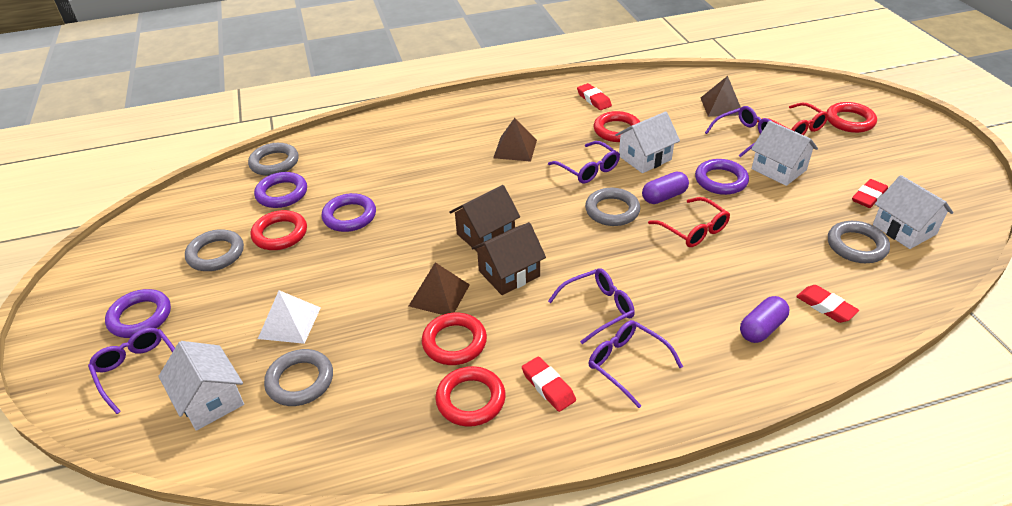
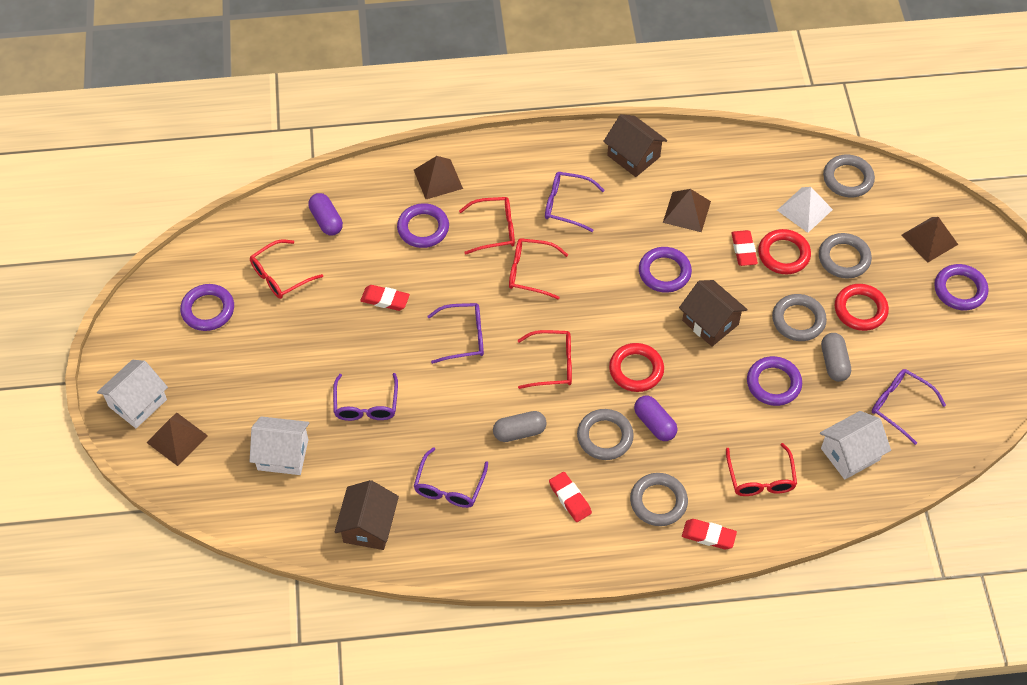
brown house: [449,185,520,251] [472,222,546,295] = 2 -> [335,480,399,550] [603,114,667,177] [679,280,748,347] = 3
brown pyramid: [409,262,470,315] [493,118,537,162] [701,76,741,117] = 3 -> [146,413,208,466] [414,156,463,199] [663,189,711,232] [902,217,958,263] = 4
grey capsule: none = 0 -> [493,411,547,442] [821,333,851,382] = 2
purple ring: [105,289,171,338] [254,172,307,208] [321,193,376,232] [695,159,749,195] = 4 -> [180,284,234,331] [397,203,449,248] [639,247,692,293] [747,356,802,406] [934,264,989,310] = 5
red glasses: [648,197,730,247] [757,103,829,135] = 2 -> [250,239,323,299] [459,197,515,255] [509,238,568,300] [518,330,572,389] [726,443,797,496] = 5
red ring: [250,210,307,250] [422,313,487,365] [435,366,506,427] [593,111,640,142] [827,102,877,133] = 5 -> [609,343,664,392] [758,229,811,274] [835,284,889,331] = 3
white house: [158,341,244,431] [615,112,680,173] [751,121,818,186] [873,175,954,249] = 4 -> [97,360,168,428] [249,416,309,475] [820,411,891,480] = 3

